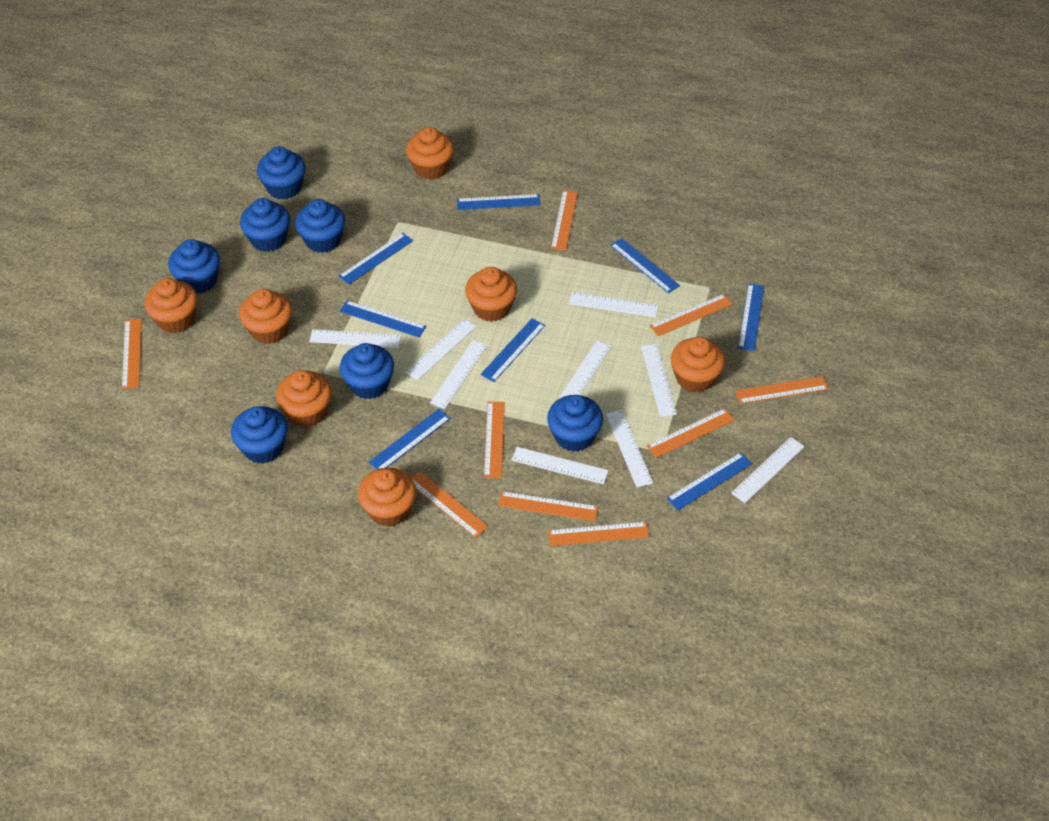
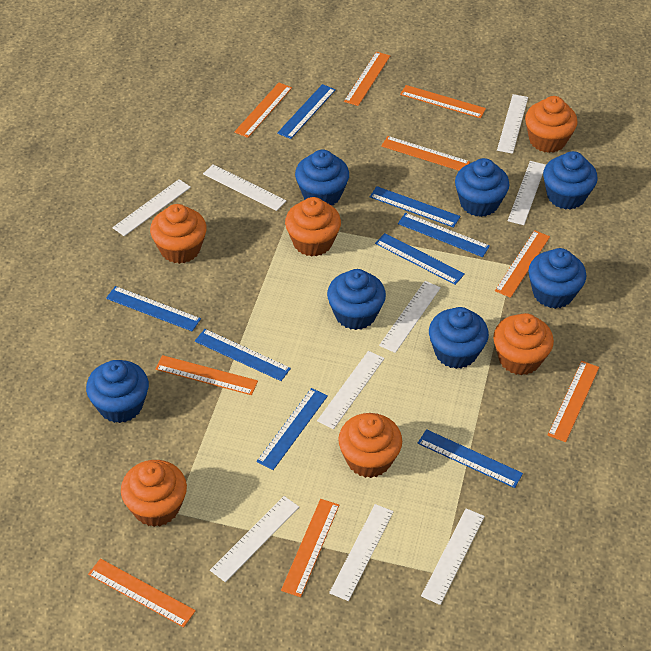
orange cupcake: [144,278,198,333] [239,289,292,344] [276,370,332,427] [358,467,416,527] [406,127,454,180] [465,267,517,322] [671,337,725,393] = 7 -> [121,460,187,527] [150,204,207,264] [285,197,341,257] [338,413,402,478] [493,313,554,375] [525,96,578,153] = 6

